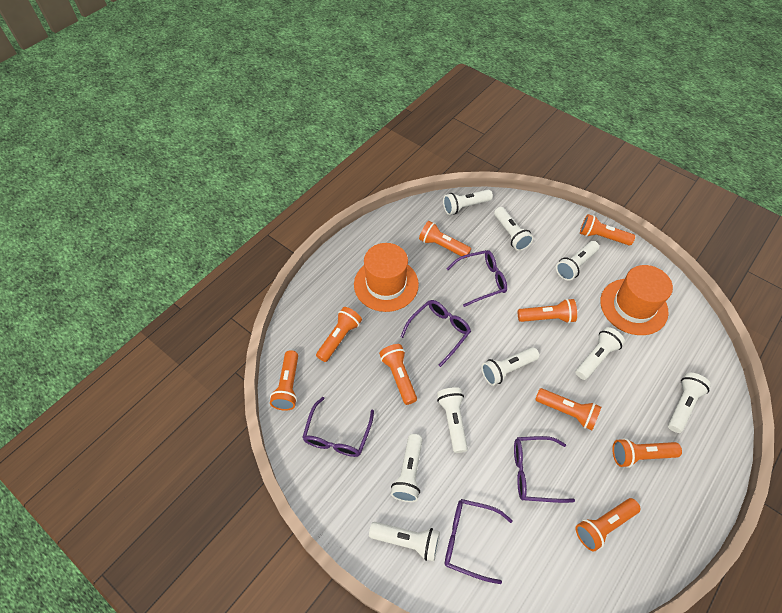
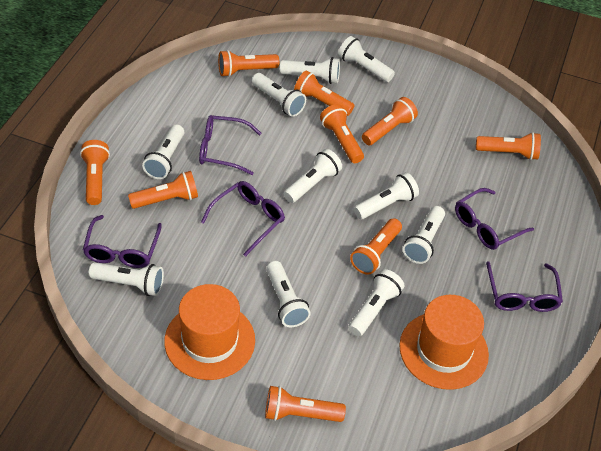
white flashlight: [369,522,440,561] [391,434,423,502] [437,387,468,453] [443,189,493,215] [481,347,539,386] [494,207,533,251] [556,241,599,281] [575,327,625,380] [668,373,711,433] = 9 -> [89,262,164,296] [142,124,184,179] [252,73,306,117] [266,261,311,327] [280,57,340,84] [284,149,342,203] [338,36,395,82] [348,269,404,336] [354,172,419,219] [403,206,445,264] = 10

